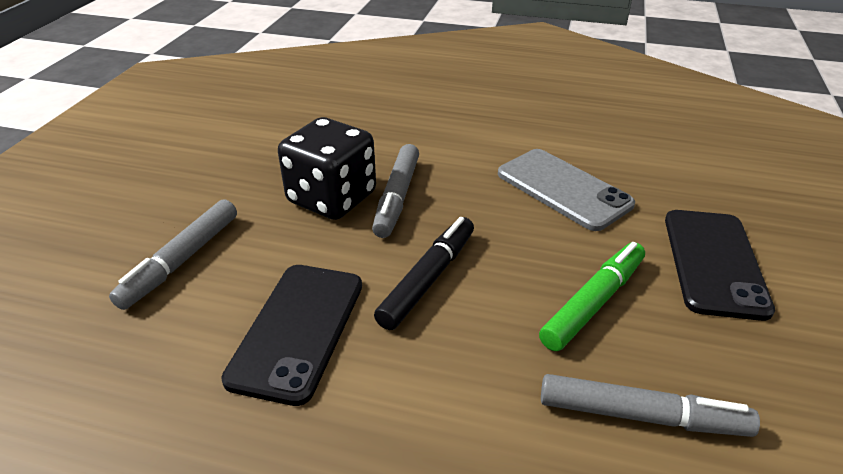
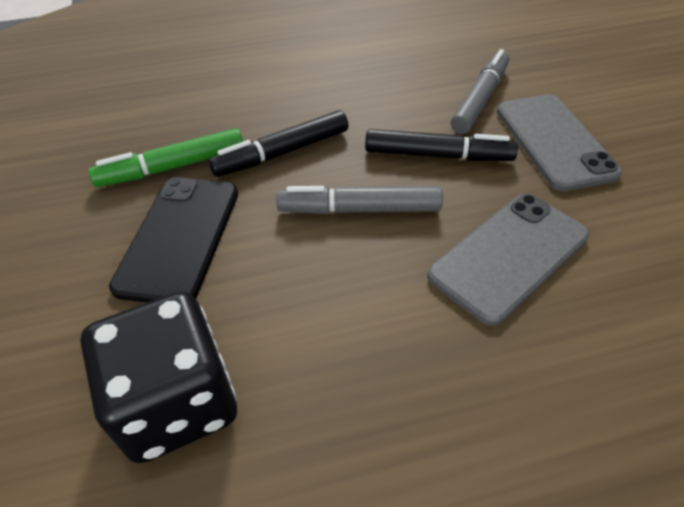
black marker: [374,217,474,330] = 1 -> [208,110,349,177] [365,129,518,161] = 2
black phone: [221,265,362,406] [665,210,775,321] = 2 -> [109,177,238,303] = 1
grey marker: [109,199,237,310] [372,144,419,238] [541,374,760,437] = 3 -> [276,186,443,214] [451,49,509,134] = 2
grey phone: [498,149,635,231] = 1 -> [427,194,589,326] [497,94,622,191] = 2

